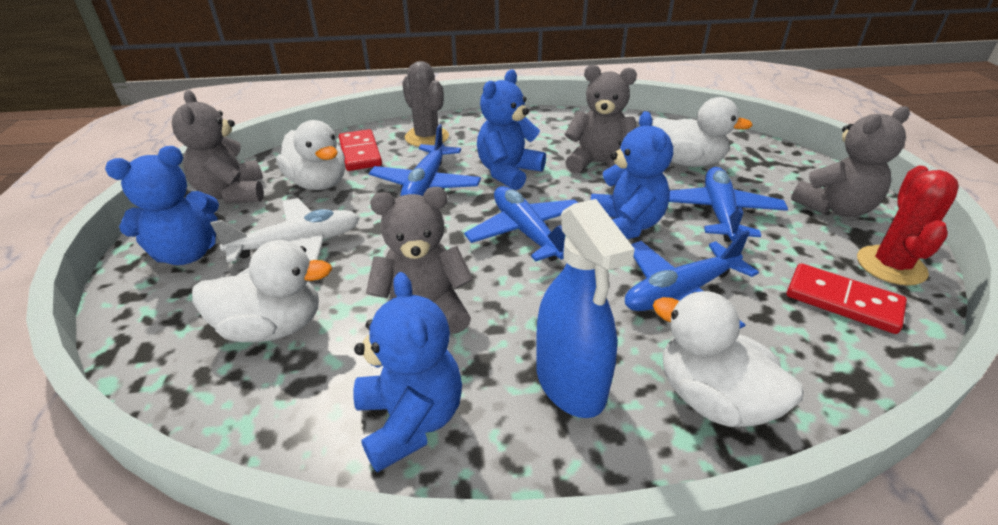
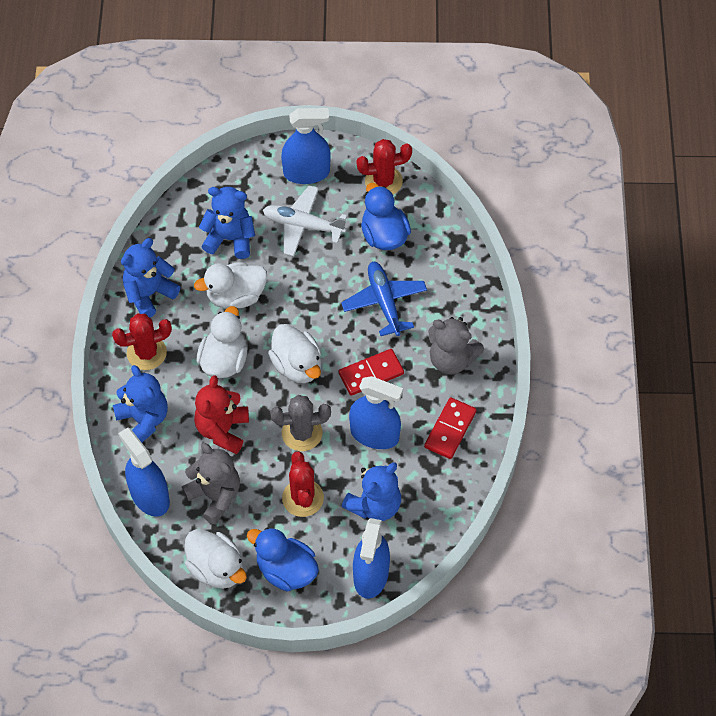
blue duck: none = 0 -> [247,527,319,591] [361,183,411,250] = 2
blue plane: [369,124,481,196] [464,186,578,261] [625,230,759,328] [669,167,788,242] = 4 -> [341,262,427,336] = 1
blue spray bottle: [536,199,635,418] = 1 -> [118,427,170,517] [281,108,331,184] [349,376,403,449] [353,518,390,599] = 4
grey teddy bear: [172,90,264,204] [366,187,473,334] [565,65,637,174] [791,106,910,217] = 4 -> [182,443,240,524] [428,317,484,375] = 2
red cactus: [857,166,959,286] = 1 -> [112,314,172,370] [282,451,324,517] [356,139,412,194] = 3
red teddy bear: none = 0 -> [194,375,249,454] = 1

